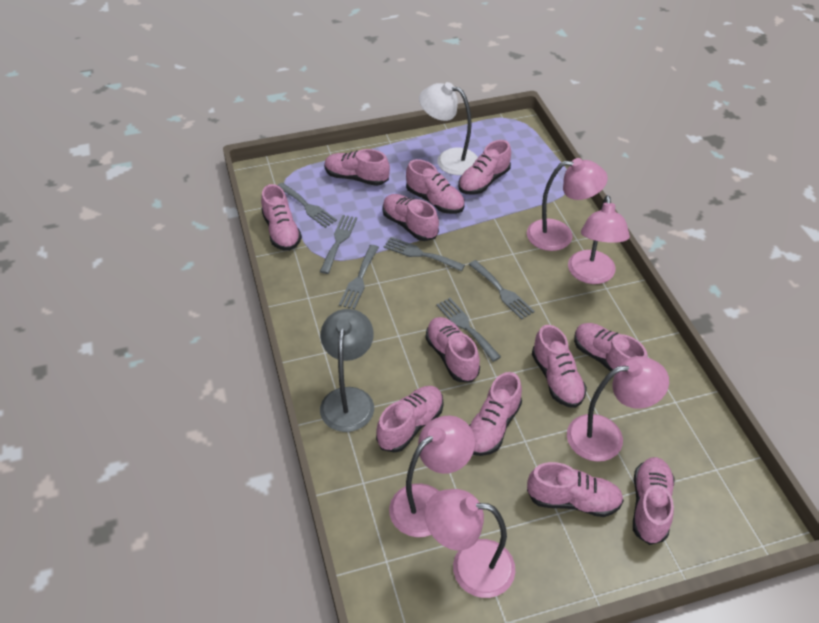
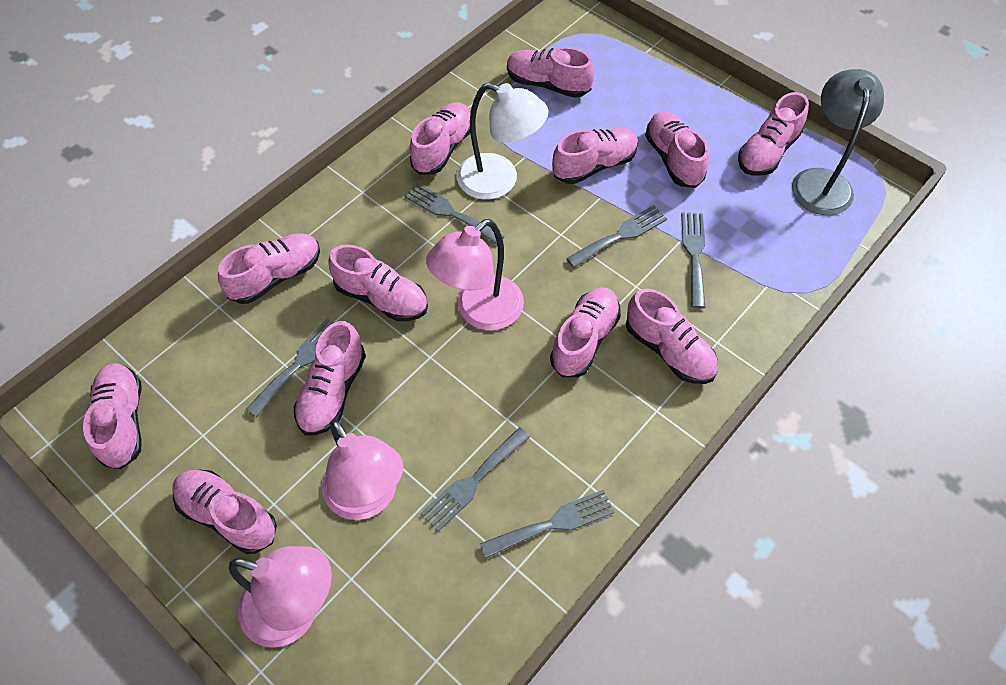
pink lamp: [389,416,475,537] [425,489,515,598] [527,158,608,251] [567,356,669,462] [568,195,630,284] = 5 -> [229,546,332,647] [322,420,403,520] [426,219,524,330] = 3

